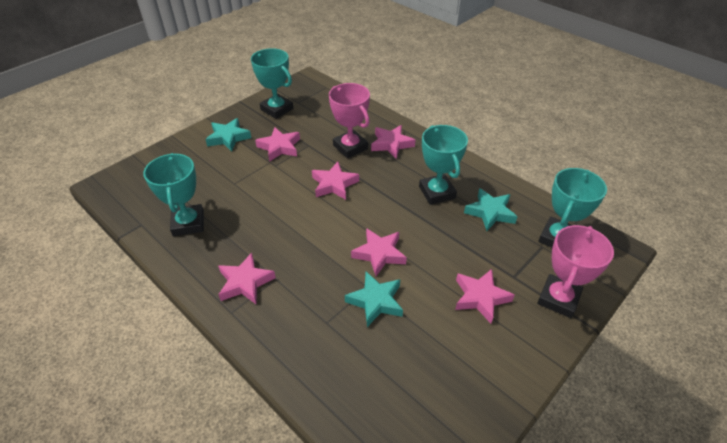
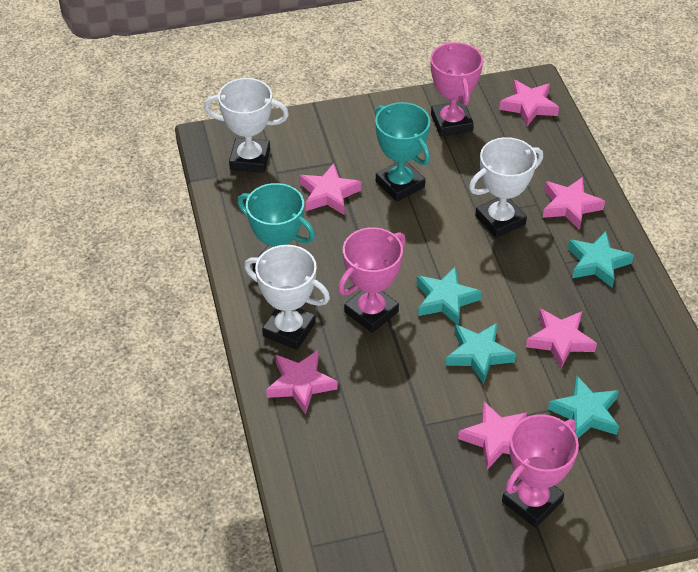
pink trophy: [329,83,370,158] [537,225,614,318] = 2 -> [338,227,406,333] [431,42,483,137] [502,414,579,528] = 3
turquoise star: [205,118,251,152] [345,272,403,327] [464,188,517,231] = 3 -> [416,267,482,325] [446,323,516,384] [548,376,619,438] [568,231,634,288] = 4
turquoise trophy: [143,153,204,236] [251,48,294,119] [419,125,468,205] [538,168,607,248] = 4 -> [238,183,315,273] [375,102,430,202] = 2
white trophy: none = 0 -> [204,78,289,173] [244,245,330,350] [469,137,543,238] = 3

